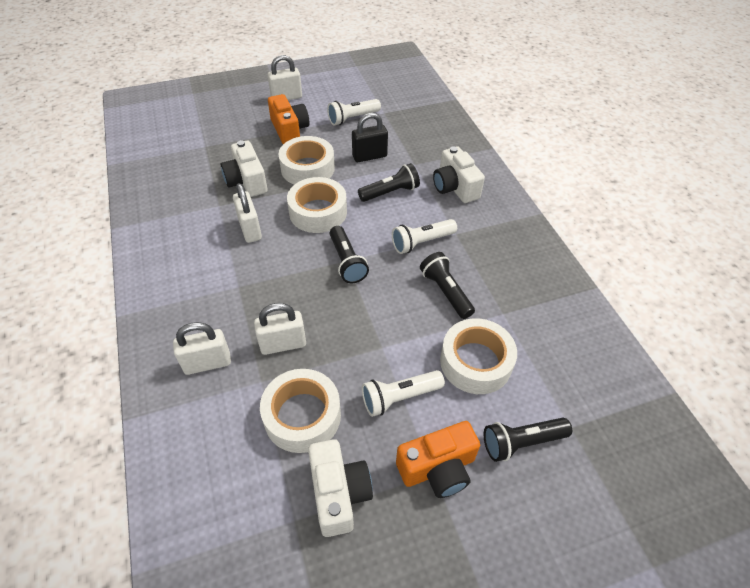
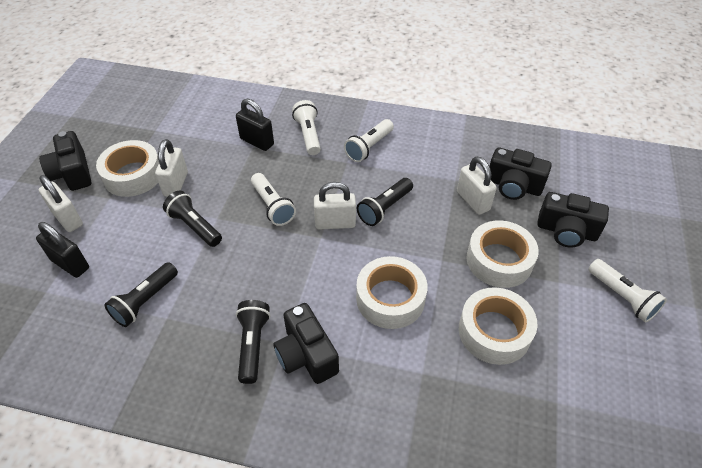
black camera: none = 0 -> [39,131,91,191] [273,303,339,384] [489,147,552,200] [537,192,609,248] = 4
black padlock: [352,113,388,162] = 1 -> [36,222,89,278] [236,99,274,151] = 2
orange camera: [268,94,309,144] [396,421,480,498] = 2 -> none = 0
white camera: [221,140,268,197] [308,439,373,537] [433,146,485,203] = 3 -> none = 0
white flashlight: [327,99,381,125] [362,370,445,417] [392,219,457,254] = 3 -> [251,173,296,226] [292,100,321,155] [344,119,394,162] [588,259,667,323] = 4

